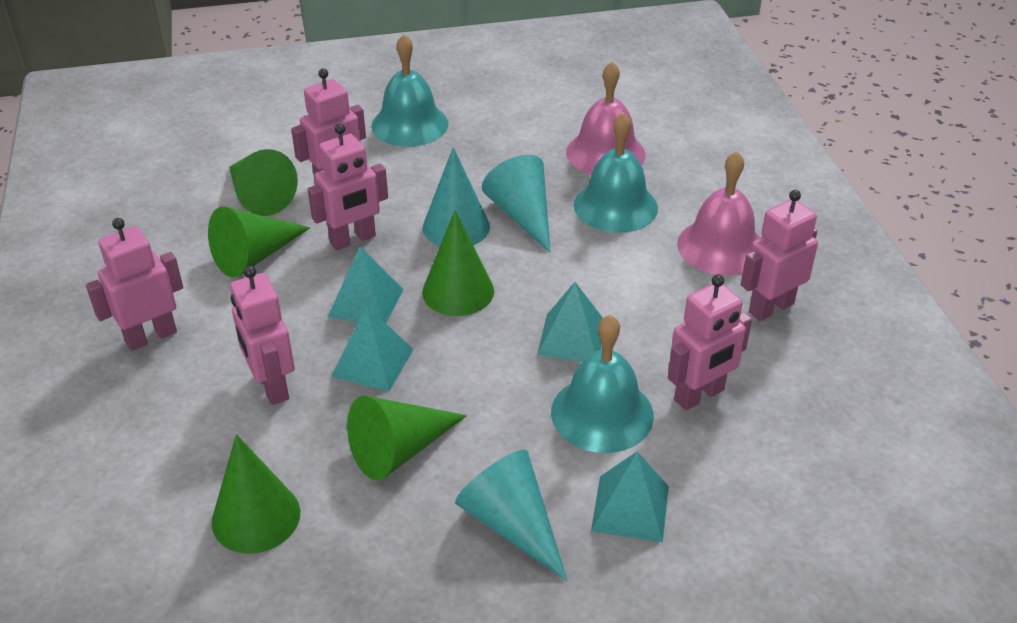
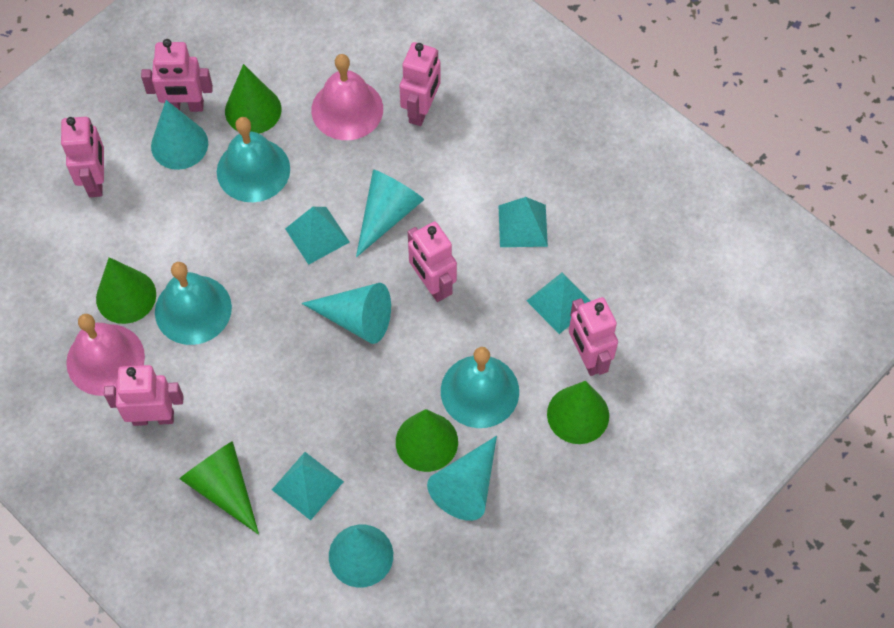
turquoise cone: [423,147,490,246] [455,450,567,581] [482,155,551,253] = 3 -> [151,100,208,170] [301,283,391,344] [329,525,393,587] [356,170,424,257] [427,436,497,521] = 5

